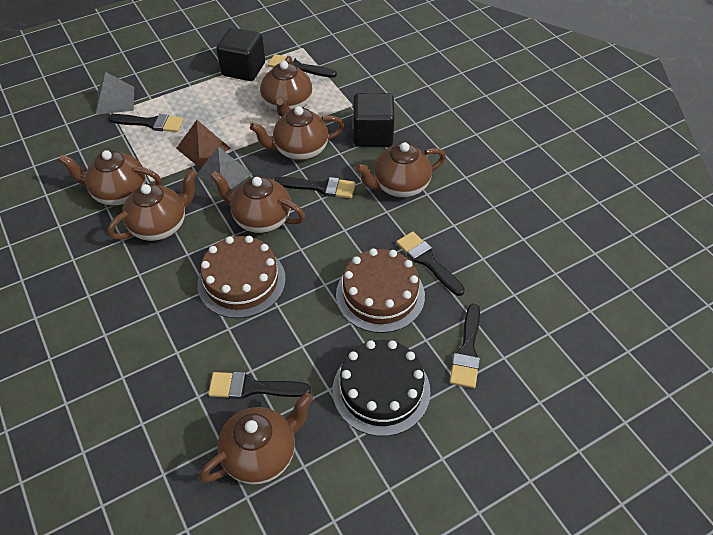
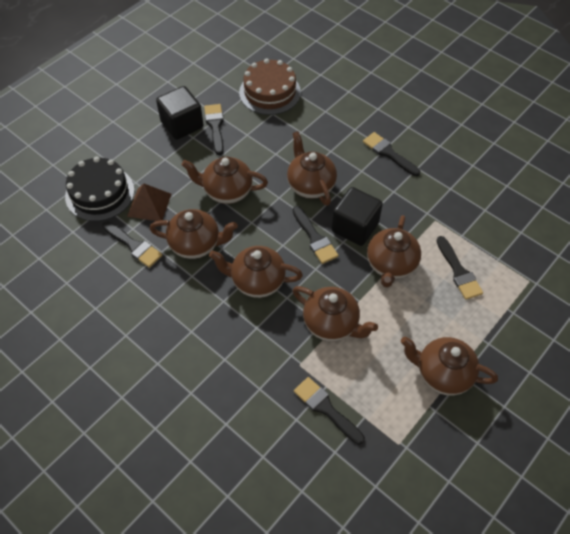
brown cake: [197,236,286,318] [336,248,425,333] = 2 -> [239,58,301,115] = 1
grey pyramid: [96,72,134,115] [196,146,252,193] = 2 -> none = 0

